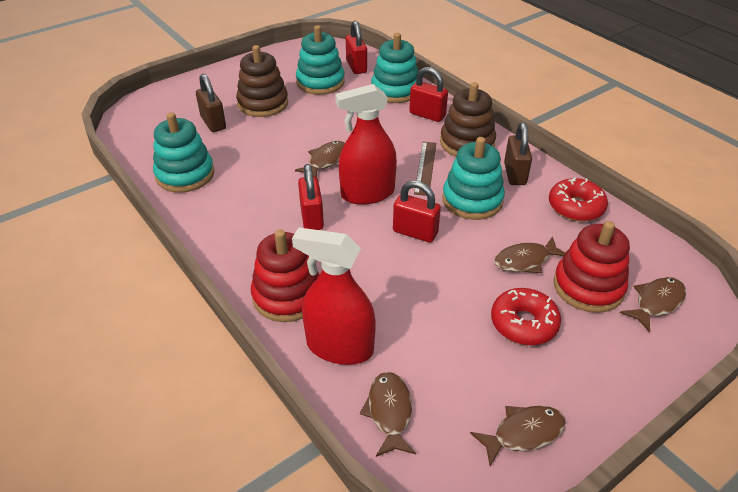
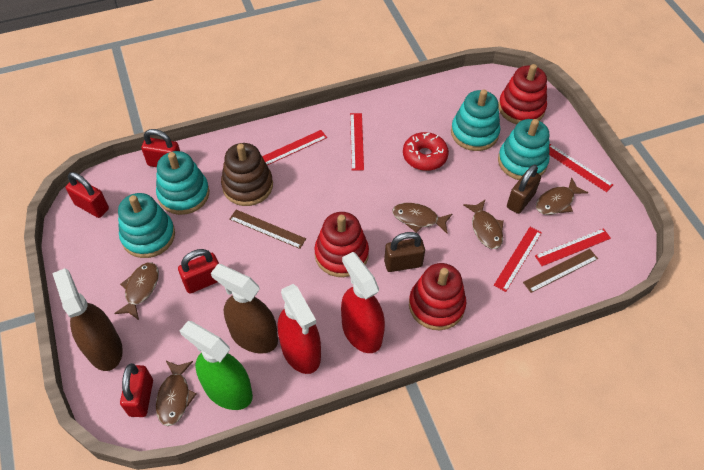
brown ruler: [414,142,436,196] = 1 -> [230,210,306,249] [523,249,598,293] = 2
brown spray bottle: none = 0 -> [52,268,123,371] [211,264,278,354] = 2
brown stacking toy: [236,45,288,117] [440,82,496,157] = 2 -> [221,143,273,206] = 1
green spray bottle: none = 0 -> [180,321,253,410] = 1
red donut: [491,288,561,345] [549,178,608,222] = 2 -> [403,132,449,171] = 1
red ruler: none = 0 -> [262,130,327,165] [350,113,364,171] [494,227,542,292] [535,228,611,266] [549,144,613,192] = 5
red stacking toy: [251,230,319,322] [553,221,630,313] = 2 -> [314,212,369,277] [409,263,466,330] [498,64,547,124] = 3

